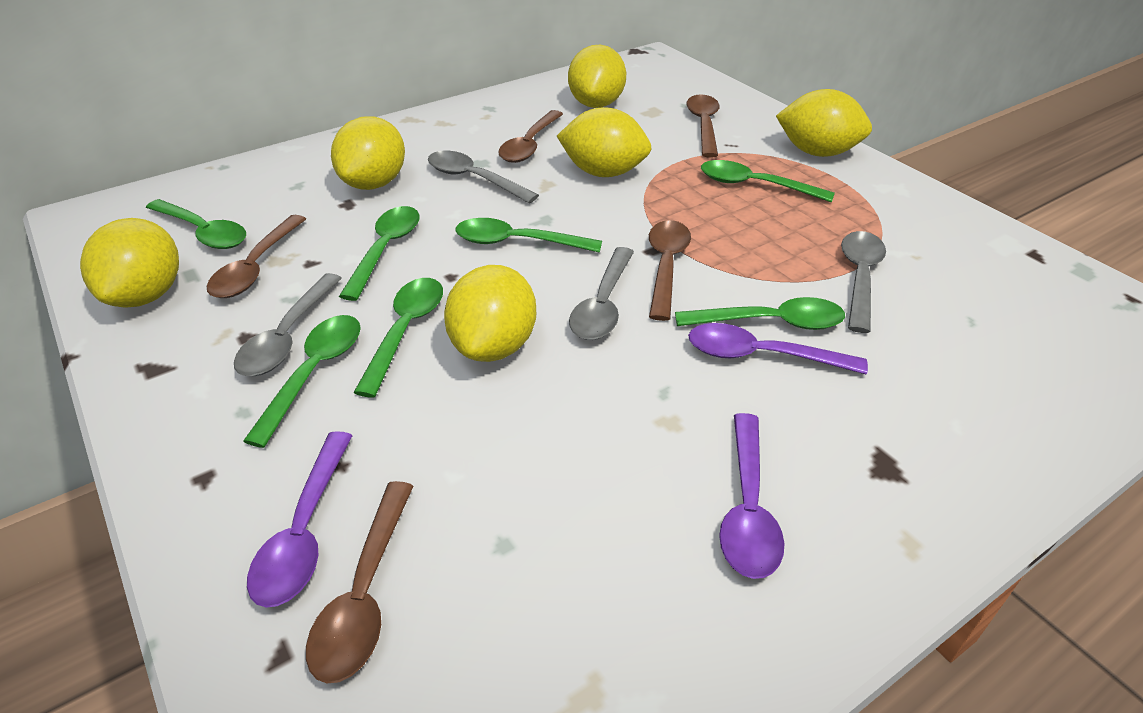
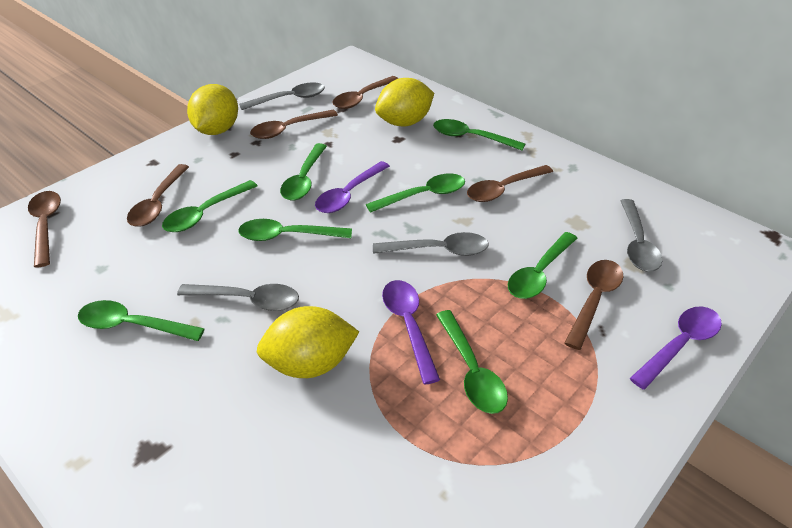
brown spoon: [207,215,306,298] [306,481,413,683] [498,110,563,163] [649,220,691,321] [686,94,720,158] = 5 -> [28,191,61,268] [127,164,189,227] [250,110,338,139] [332,76,399,109] [467,165,553,202] [564,260,624,350] = 6
green spoon: [146,199,246,249] [243,315,361,448] [339,206,419,301] [353,278,443,398] [455,218,602,253] [675,297,845,330] [701,160,835,202] = 7 -> [78,300,205,341] [162,180,257,232] [238,219,352,241] [280,143,327,200] [366,173,465,213] [433,119,526,151] [436,310,508,414] [507,232,577,299] = 8
yellow lemon: [80,218,179,308] [331,116,405,190] [444,265,536,362] [557,107,651,177] [568,45,626,108] [776,89,872,157] = 6 -> [187,84,238,135] [257,306,359,378] [375,78,434,127] = 3

